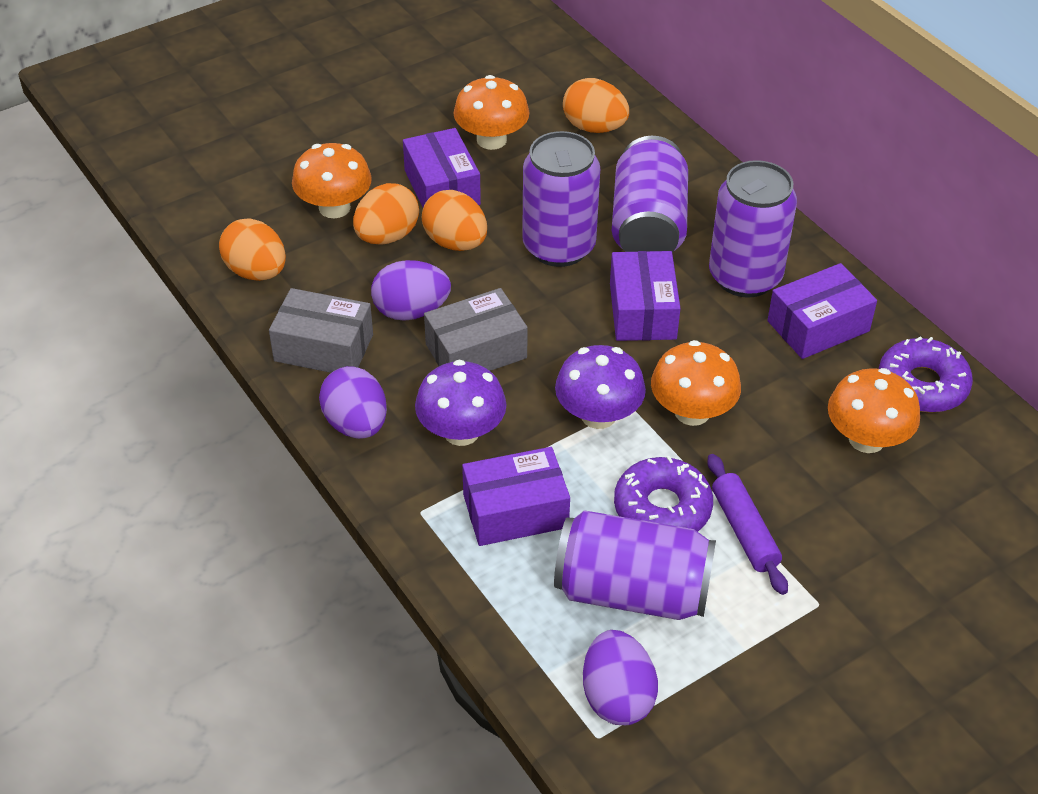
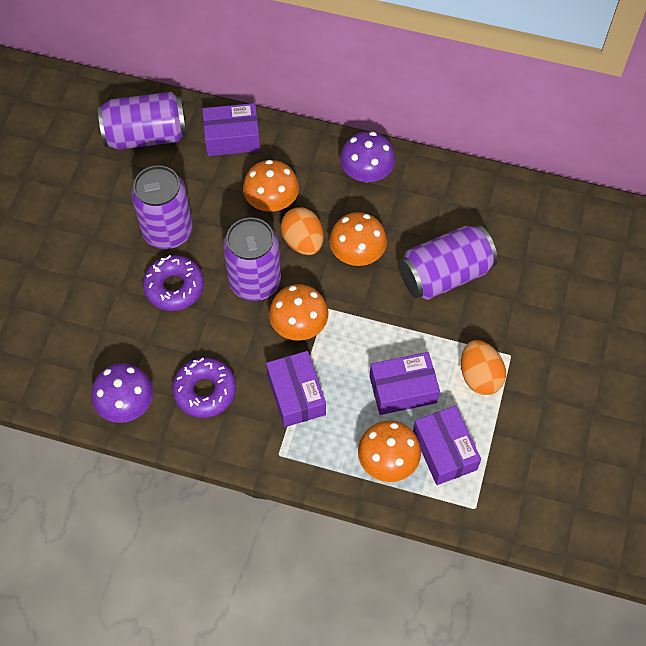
grey box: [269,288,373,373] [424,288,528,371] = 2 -> none = 0
orange egg: [219,218,286,281] [353,183,419,245] [421,190,487,251] [563,78,629,133] = 4 -> [281,207,324,255] [461,340,506,395] = 2
purple egg: [319,366,387,439] [371,260,451,321] [583,630,658,725] = 3 -> none = 0
purple rolling pin: [707,454,788,595] = 1 -> none = 0

